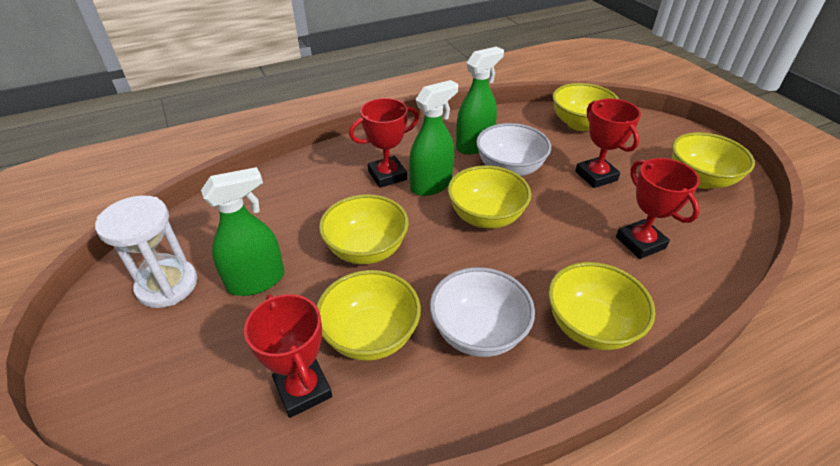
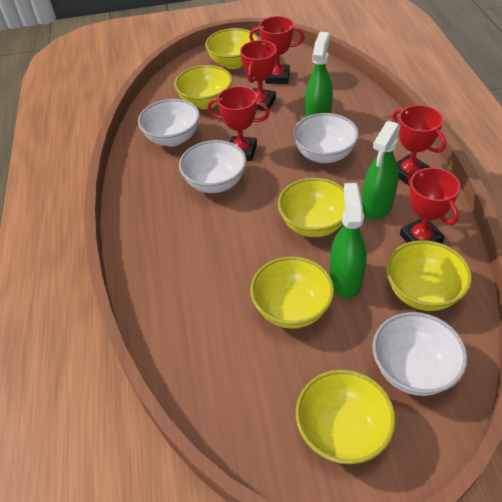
red trophy: [244,294,332,418] [349,98,419,188] [575,98,641,188] [616,158,700,259] = 4 -> [207,86,270,161] [240,40,277,111] [249,16,305,84] [392,105,446,185] [400,168,460,244] = 5
white bowl: [430,267,535,357] [476,123,551,176] = 2 -> [138,99,200,146] [179,140,247,193] [293,113,359,163] [372,312,468,396] = 4
white hourglass: [95,195,198,308] = 1 -> none = 0

